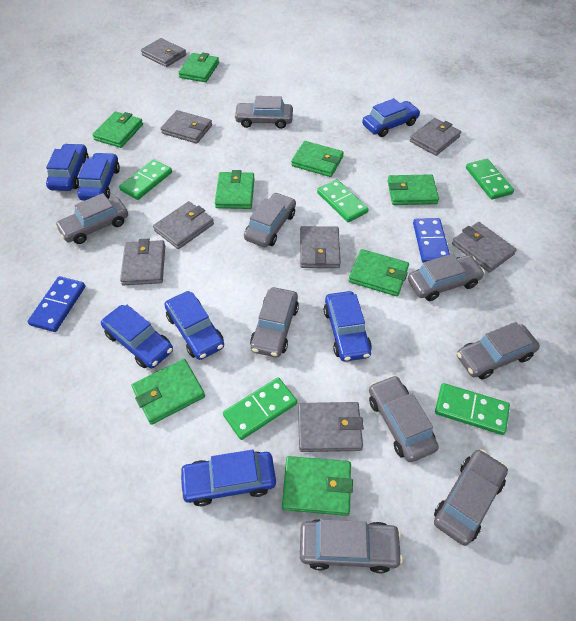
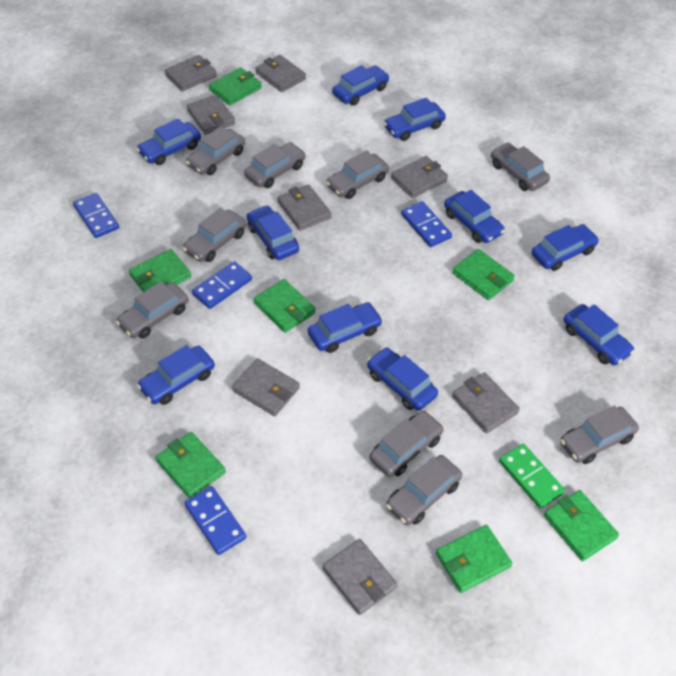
blue car: [46,143,89,191] [77,152,120,201] [101,305,173,369] [164,291,224,360] [179,450,276,506] [324,291,372,362] [362,98,420,137] = 7 -> [137,118,201,165] [137,345,215,405] [247,205,299,260] [308,302,383,353] [332,65,390,106] [367,347,438,411] [384,97,446,141] [444,190,505,243] [531,224,599,271] [564,304,635,365] = 10
blue domino: [28,276,85,332] [413,218,450,263] = 2 -> [73,193,119,238] [184,486,246,555] [192,261,252,309] [401,201,452,247] = 4
green domino: [119,159,172,200] [223,377,297,440] [317,179,369,222] [435,383,510,435] [466,159,514,200] = 5 -> [499,444,565,509] = 1
green wallet: [92,112,143,148] [131,359,205,425] [178,53,219,82] [215,170,255,209] [282,456,353,516] [291,141,344,177] [349,249,409,296] [388,174,439,205] = 8 -> [129,249,191,292] [156,432,226,498] [209,67,262,105] [254,279,316,333] [436,525,513,593] [452,249,515,300] [544,490,619,561] = 7

